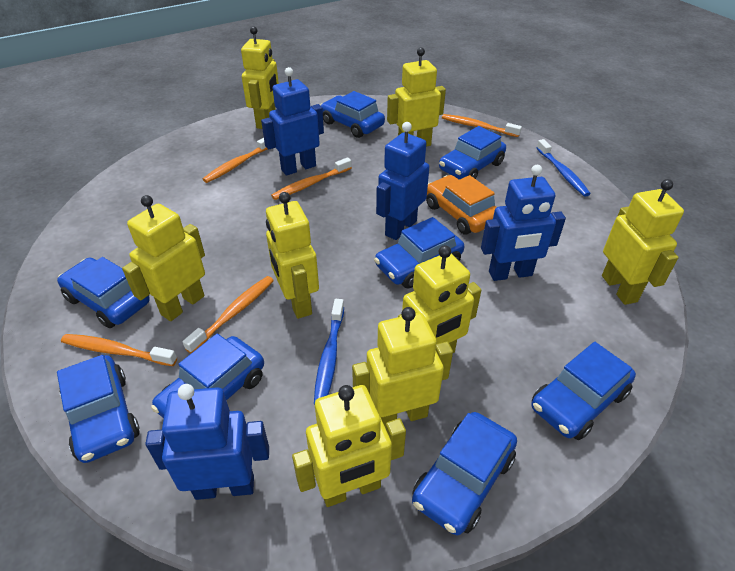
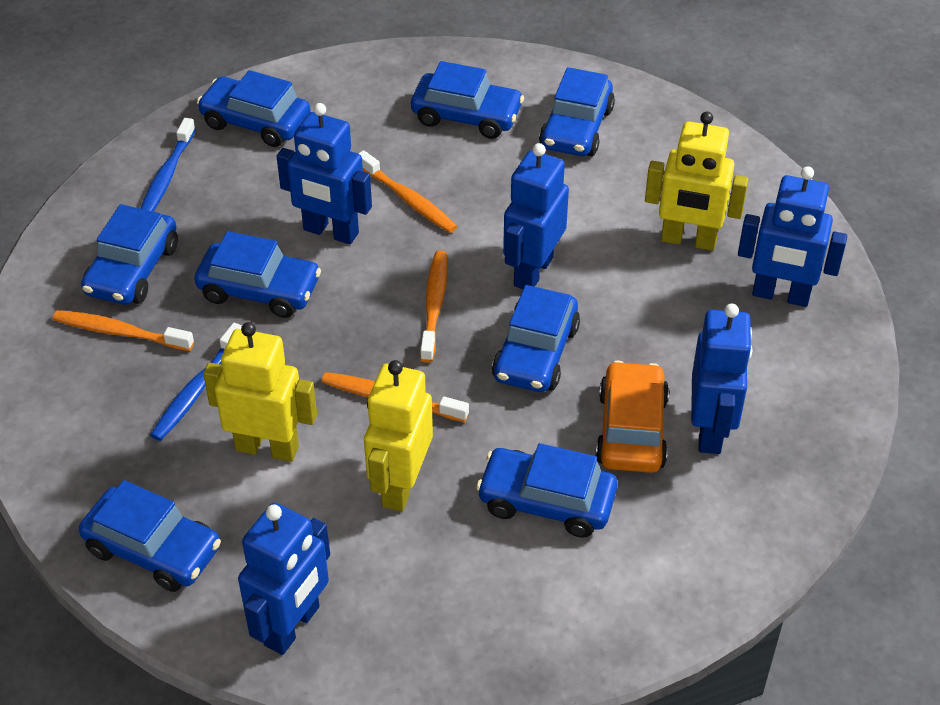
blue robot: [146,384,269,500] [261,67,324,176] [376,122,429,240] [481,165,566,281] = 4 -> [238,503,330,655] [277,103,372,244] [503,143,569,289] [691,304,753,454] [738,166,847,307] = 5
orange toothbrush: [61,334,177,366] [183,276,274,353] [203,138,268,183] [271,157,352,200] [442,114,522,137] = 5 -> [53,310,194,351] [321,372,469,422] [358,150,458,233] [420,251,447,363] = 4
yellow robot: [122,195,205,321] [241,26,279,129] [266,192,319,319] [292,385,406,507] [352,307,453,428] [387,47,446,147] [398,245,481,353] [602,179,684,305] = 8 -> [203,322,317,462] [364,360,433,512] [645,111,749,251] = 3

